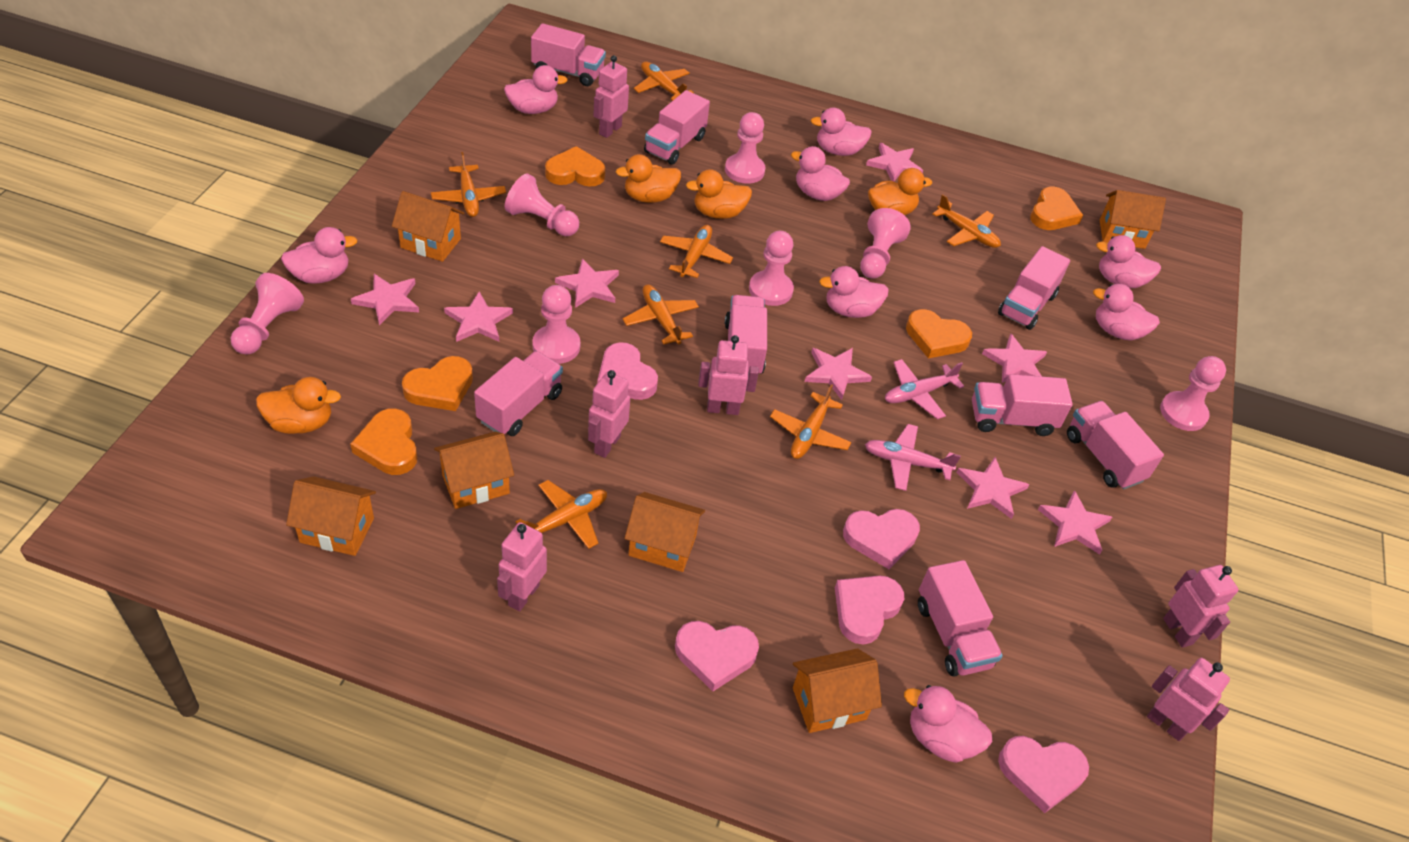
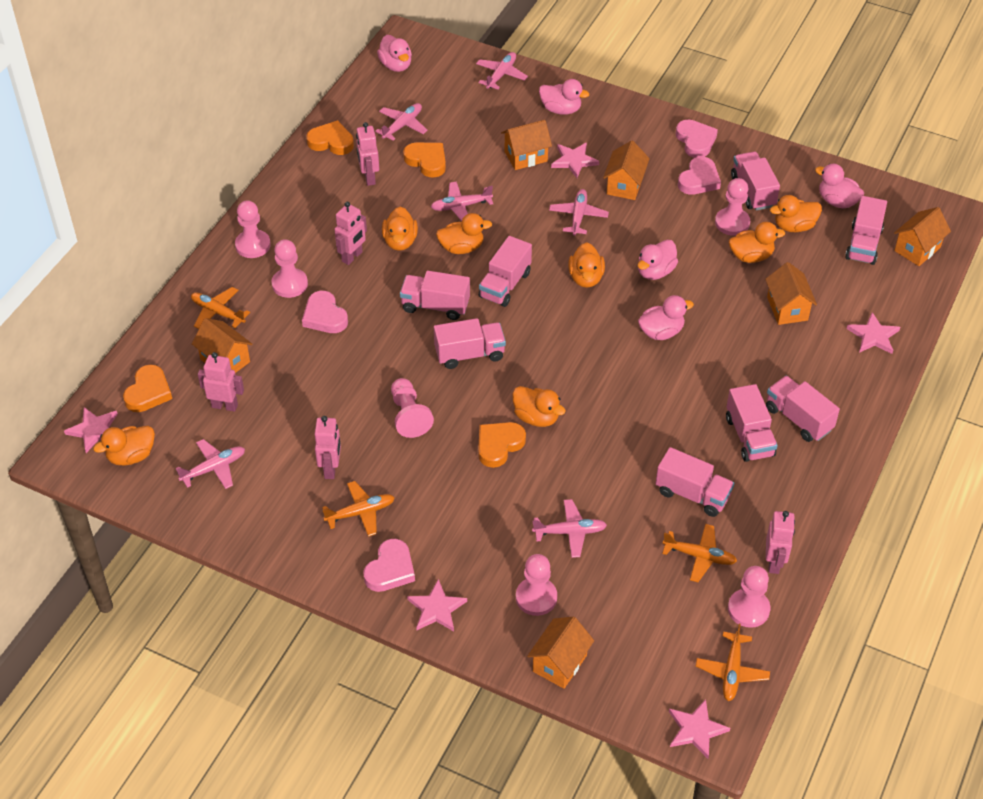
orange duck: [256,377,341,434] [616,154,681,203] [686,169,752,219] [868,168,932,215] = 4 -> [93,426,155,466] [382,207,418,251] [436,213,492,254] [512,386,566,427] [568,242,605,288] [729,222,785,263] [770,195,822,232] = 7
orange heart: [350,408,418,475] [402,356,473,411] [545,146,606,187] [906,309,972,358] [1030,187,1083,230] = 5 -> [123,365,172,412] [306,120,354,155] [403,143,446,178] [478,422,526,468] = 4
orange plane: [431,152,506,217] [515,480,607,549] [623,284,699,345] [634,61,694,101] [660,225,733,278] [770,384,852,459] [933,194,1001,248] = 7 -> [191,287,250,329] [322,481,395,537] [662,524,737,582] [696,624,770,701] = 4
pink duck: [281,227,357,284] [504,65,568,114] [791,146,850,201] [810,108,872,156] [819,266,889,318] [904,685,992,763] [1093,284,1160,341] [1096,235,1161,288] = 8 -> [377,35,412,72] [539,79,589,115] [638,240,678,280] [638,295,694,340] [815,164,864,209] = 5
pink heart: [597,342,658,400] [675,621,759,691] [835,575,904,645] [843,509,920,569] [998,736,1089,813] = 5 -> [302,291,348,333] [363,539,415,592] [676,120,718,158] [678,157,721,195] = 4
pink pawn: [230,273,304,355] [505,173,579,236] [532,285,580,364] [725,112,766,184] [749,231,794,306] [860,208,911,279] [1160,356,1226,431] = 7 -> [235,200,271,258] [272,239,308,298] [391,378,434,438] [516,554,557,616] [715,178,750,236] [728,566,770,628] = 6
pink plane: [865,424,961,491] [885,359,964,419] = 2 -> [175,439,245,489] [375,103,428,141] [431,182,493,221] [476,52,528,90] [532,499,607,558] [549,189,609,236] = 6
pink robot: [497,522,547,611] [588,370,630,458] [594,55,629,138] [698,335,759,415] [1147,658,1230,741] [1163,565,1239,648] = 6 -> [198,352,244,412] [315,416,341,479] [334,202,367,265] [356,122,379,186] [766,511,795,574] = 5
pink star: [351,274,419,326] [444,291,513,342] [555,258,619,308] [805,348,872,400] [866,143,923,181] [956,457,1029,519] [982,334,1047,383] [1038,490,1112,555] = 8 -> [64,407,118,453] [407,579,467,632] [551,143,599,178] [669,699,730,759] [846,312,900,354] = 5

